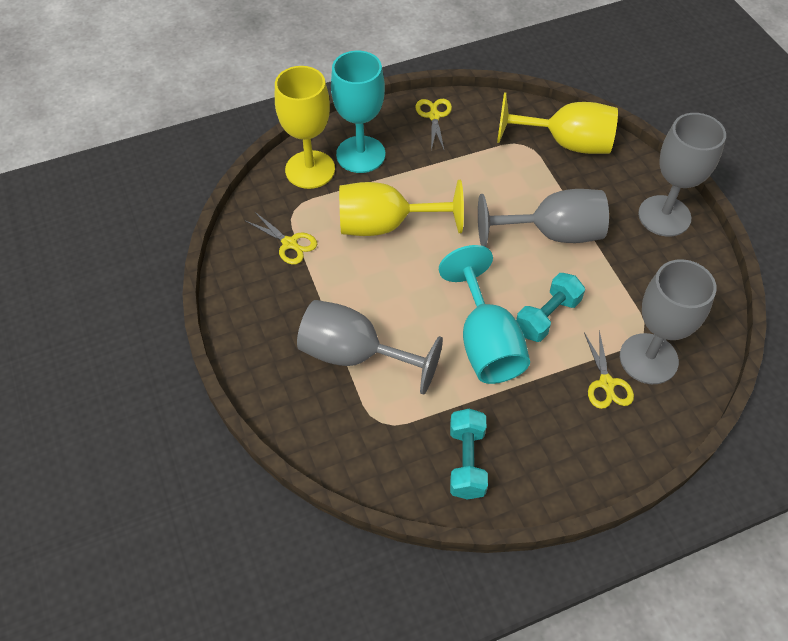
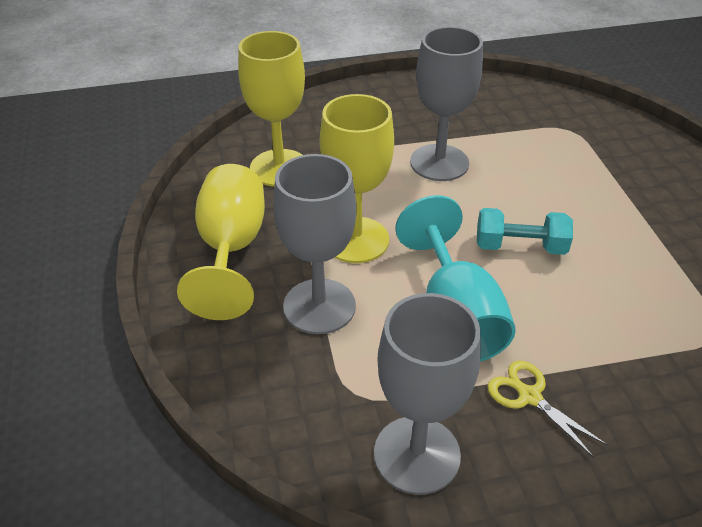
grey goblet: [297,300,443,395] [478,189,609,247] [620,259,717,384] [638,113,726,237] = 4 -> [274,154,357,334] [374,293,481,495] [410,26,483,181] = 3
turquoise dumbbell: [450,409,488,500] [516,273,585,342] = 2 -> [477,208,573,255] = 1
turquoise goblet: [331,51,385,173] [439,245,530,384] = 2 -> [395,195,516,362] = 1
yellow scissors: [246,211,317,265] [416,99,452,150] [584,330,634,409] = 3 -> [488,361,608,458] = 1

